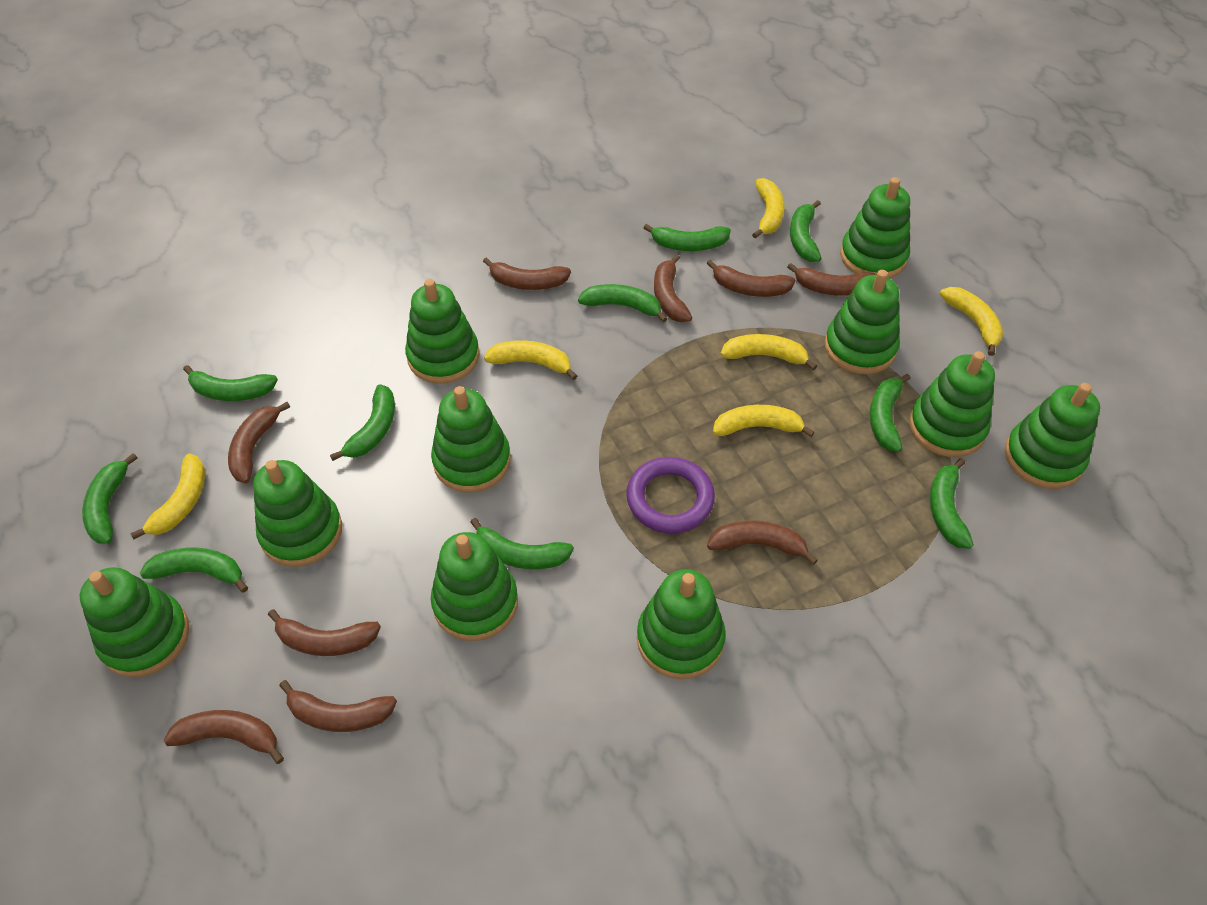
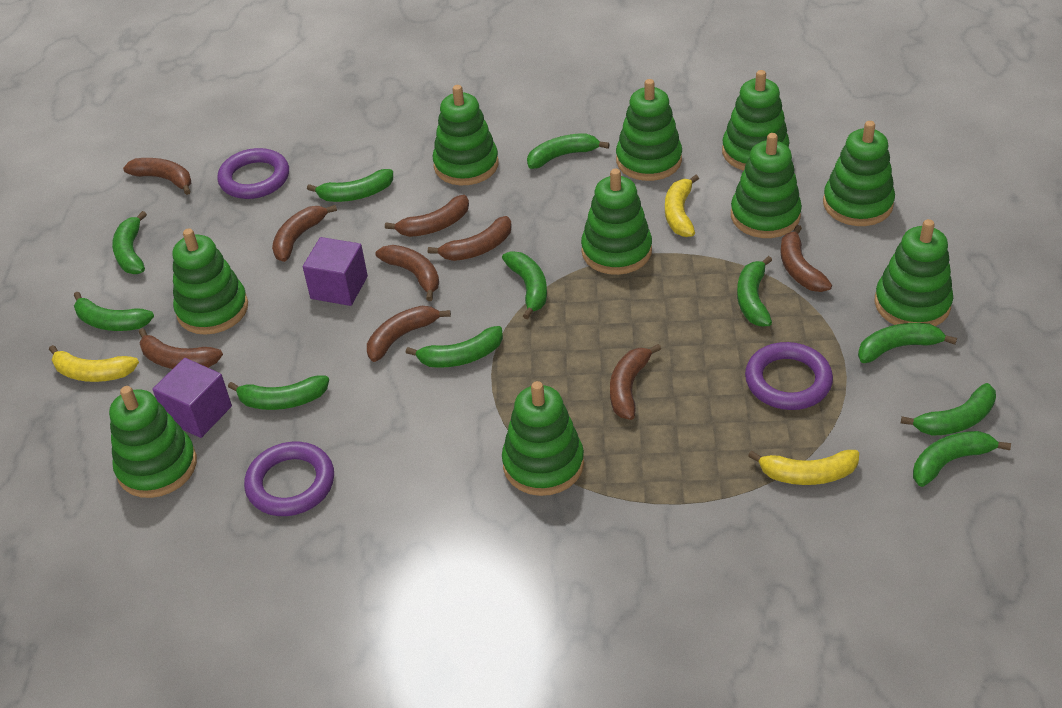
green banana: [82,453,138,544] [140,548,248,593] [183,365,278,401] [330,384,395,461] [470,518,574,569] [578,284,668,323] [643,224,731,251] [790,200,822,262] [870,374,911,452] [930,458,974,549] = 10 -> [74,292,154,331] [112,211,147,274] [228,376,329,410] [307,169,393,202] [406,326,503,368] [502,251,547,319] [527,134,609,169] [737,256,772,327] [858,323,957,363] [901,383,996,436] [913,431,1011,487] = 11
purple cube: none = 0 -> [152,358,232,438] [303,237,368,306] = 2
purple ring: [626,457,715,533] = 1 -> [217,148,289,199] [244,442,334,516] [745,342,833,410] = 3
yellow banana: [130,454,205,539] [484,340,577,380] [713,405,815,437] [720,334,817,370] [752,178,785,239] [940,287,1004,356] = 6 -> [49,345,139,382] [665,175,699,237] [748,450,859,485] = 3

